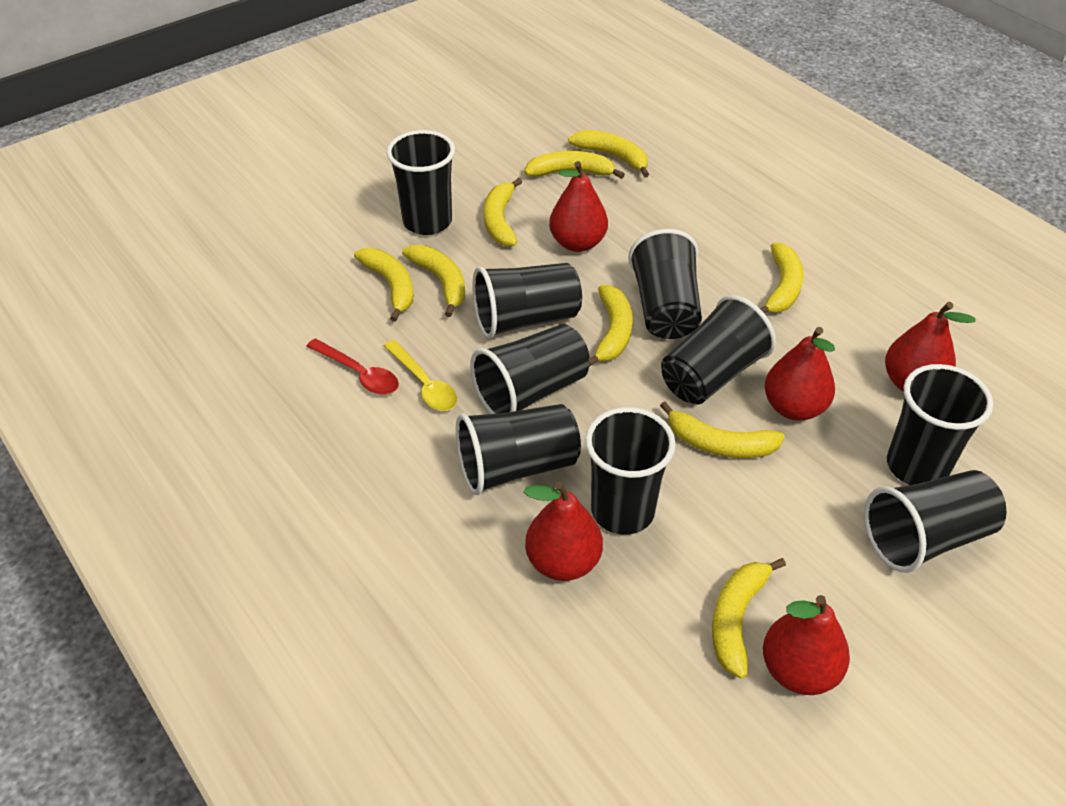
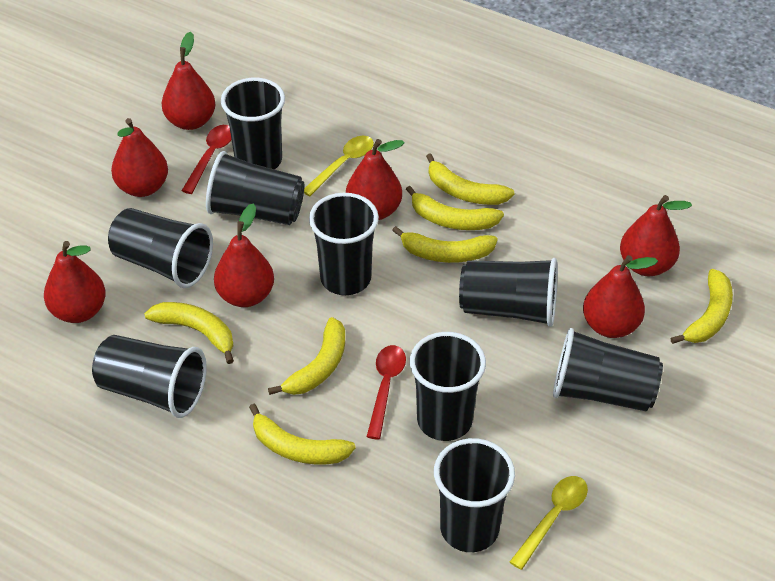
red pear: [524,482,603,581] [549,161,608,252] [763,595,850,695] [764,327,835,421] [885,302,976,392] = 5 -> [44,241,106,323] [111,118,168,197] [162,32,216,130] [214,203,274,307] [346,139,404,220] [583,255,658,338] [620,195,692,276] = 7
red spoon: [307,338,399,395] = 1 -> [182,125,232,194] [367,345,406,439] = 2
yellow banana: [354,248,413,322] [402,245,465,317] [483,178,522,247] [524,151,625,179] [568,130,649,178] [589,285,633,367] [660,402,785,458] [712,558,786,679] [760,243,804,313] = 9 -> [144,302,234,364] [249,404,356,464] [268,317,345,395] [392,226,498,263] [406,186,504,230] [426,153,514,205] [671,269,733,344] = 7
yellow spoon: [384,340,457,411] = 1 -> [304,136,374,196] [510,476,588,570] = 2

